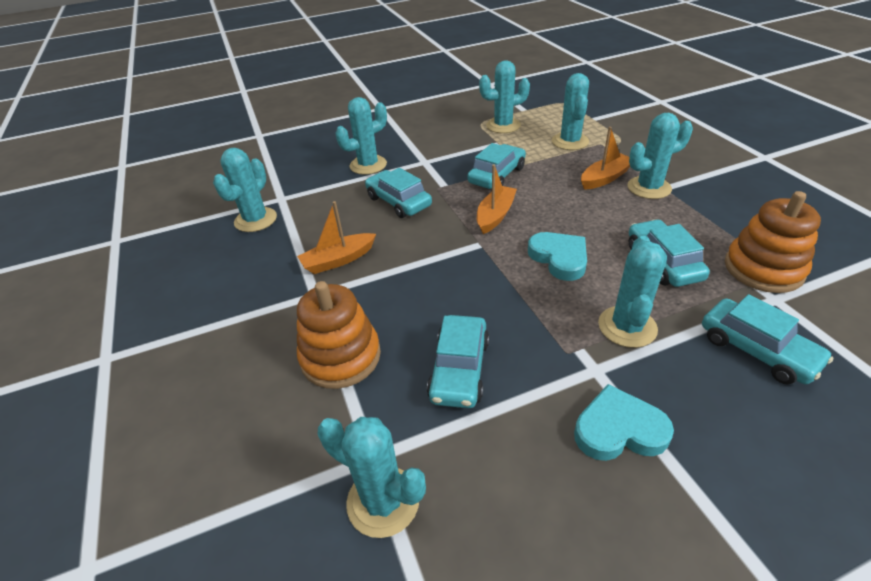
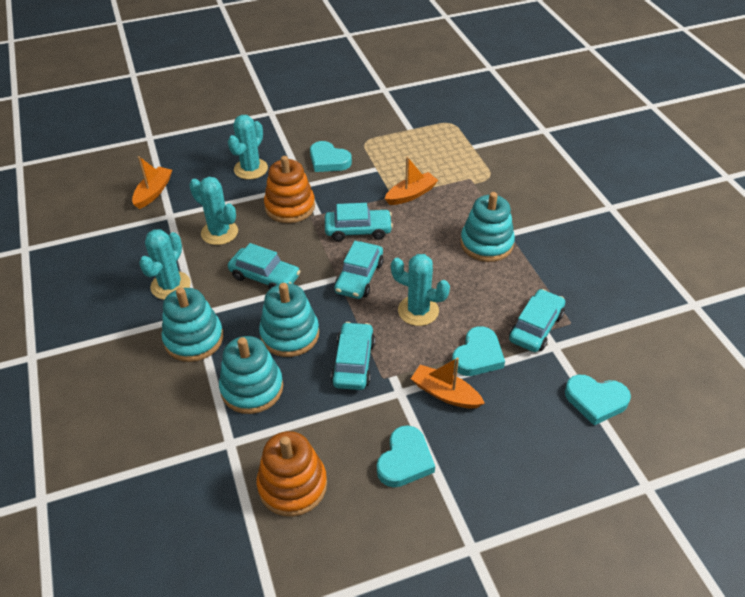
turquoise cactus: [213,148,277,232] [318,417,426,538] [335,97,387,175] [479,60,530,133] [552,73,589,150] [598,236,667,348] [627,113,693,199] = 7 -> [139,229,191,300] [189,177,238,245] [228,115,268,180] [391,254,450,326] = 4
turquoise heart: [528,232,587,281] [574,384,674,461] = 2 -> [310,141,352,172] [377,425,435,487] [452,326,505,376] [565,375,631,425] = 4
turquoise stacking toy: none = 0 -> [162,287,223,362] [219,336,283,414] [259,283,319,357] [460,192,515,262] = 4

